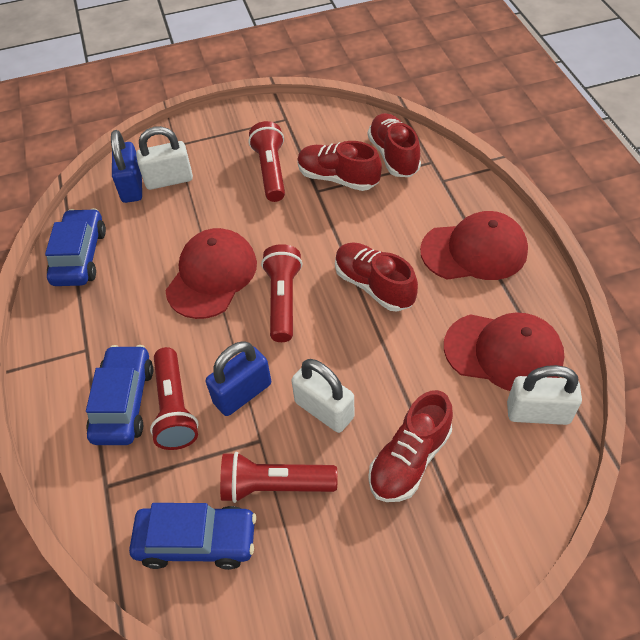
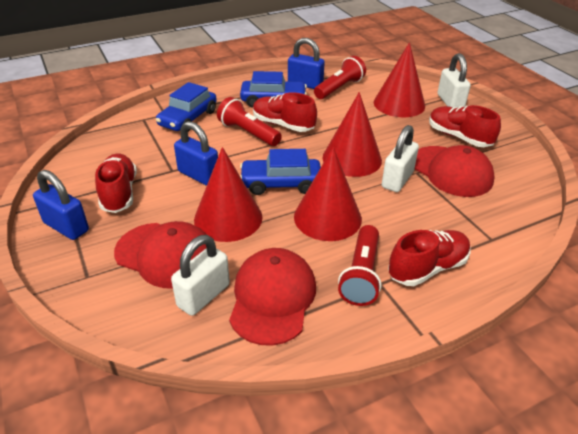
blue padlock: [111,130,142,203] [206,341,271,416] = 2 -> [33,170,89,240] [174,121,218,186] [288,38,325,89] = 3
red cone: none = 0 -> [194,147,262,242] [294,147,362,241] [322,92,382,177] [374,42,425,117] = 4
red flashlight: [150,347,199,450] [220,452,338,503] [249,121,285,202] [261,244,302,342] = 4 -> [217,97,282,146] [314,56,366,99] [338,225,381,306] = 3

